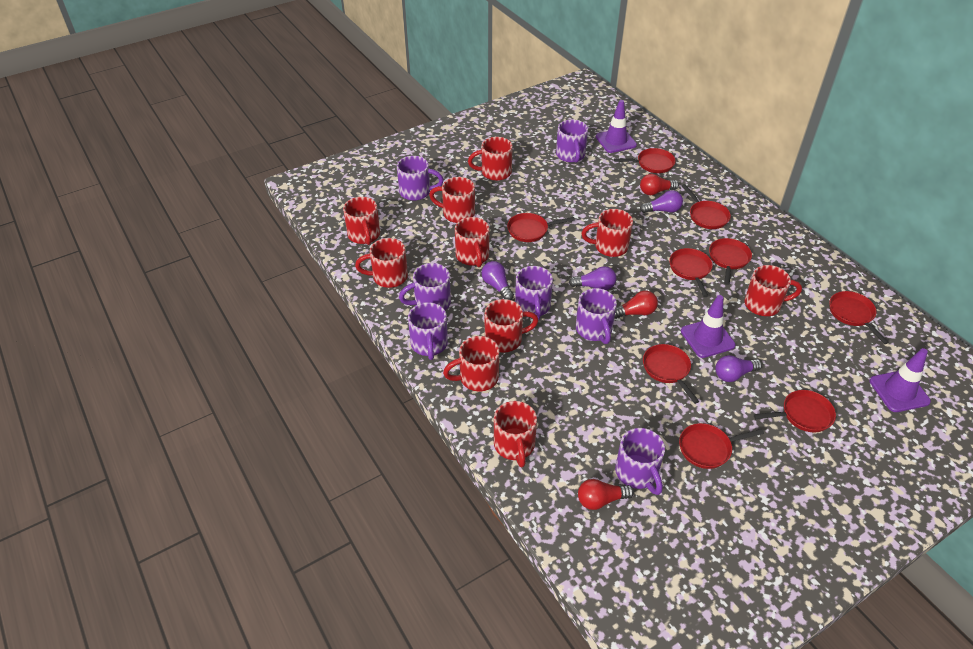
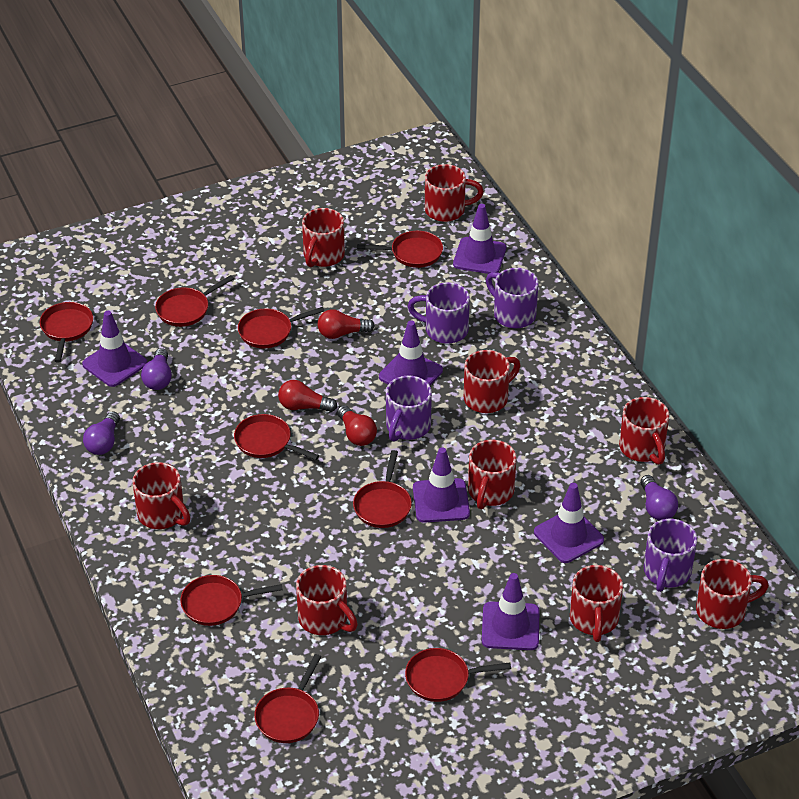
purple light bulb: [481,261,514,300] [569,266,616,290] [640,190,683,213] [715,355,762,382] = 4 -> [83,411,120,455] [141,348,172,390] [640,475,678,520] = 3
purple mug: [397,156,444,201] [399,263,451,310] [408,302,448,360] [515,266,553,320] [556,120,588,163] [576,288,617,344] [615,428,665,495] = 7 -> [386,375,432,442] [408,282,470,344] [486,268,538,328] [644,519,697,592] = 4
purple traffic cone: [596,100,637,153] [681,295,736,358] [869,348,931,412] = 3 -> [82,311,147,387] [379,321,443,385] [413,447,470,523] [453,204,506,274] [482,573,540,650] [534,483,604,563] = 6
red mug: [343,197,380,245] [355,238,408,288] [429,177,475,223] [443,336,499,391] [455,217,489,267] [468,137,513,181] [485,299,539,352] [494,401,537,468] [581,209,633,257] [744,265,802,316] = 10 -> [132,462,191,529] [296,565,358,635] [302,208,345,267] [425,164,484,222] [464,350,520,413] [468,440,517,509] [570,565,623,642] [619,397,670,465] [696,559,769,629] = 9

